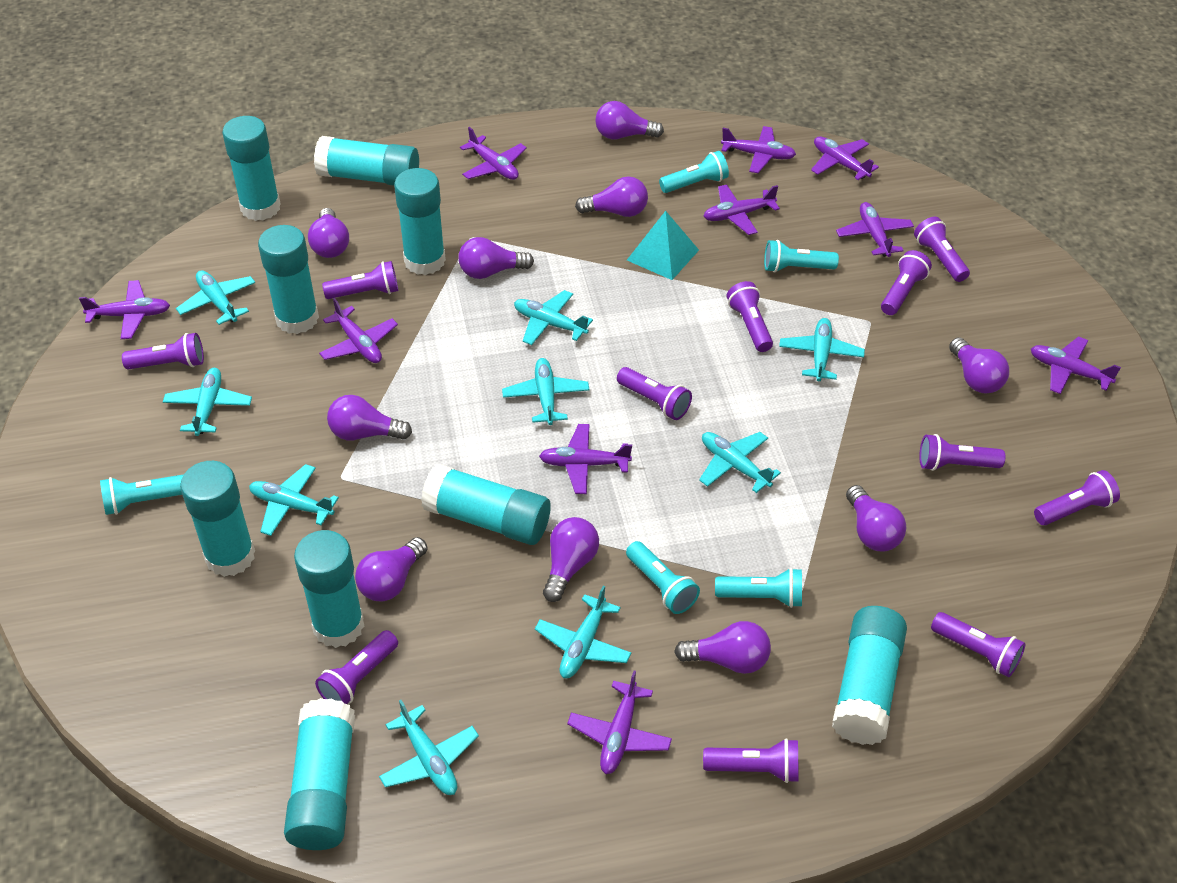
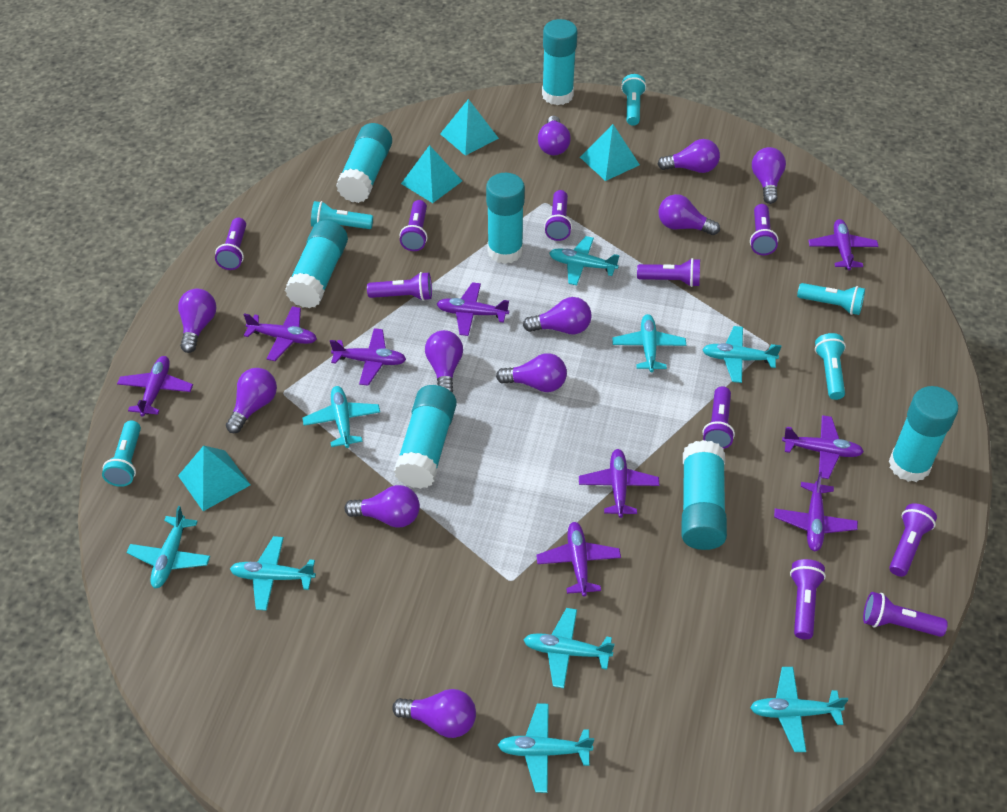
purple flashlight: [122,333,204,370] [315,630,398,704] [322,261,398,299] [617,367,692,420] [703,738,798,783] [727,281,773,352] [881,250,932,315] [914,217,970,282] [919,434,1005,471] [931,612,1026,677] [1034,470,1120,525] = 11 -> [215,218,246,270] [367,272,432,301] [400,200,427,251] [544,190,572,241] [637,258,700,287] [702,386,735,449] [750,204,778,255] [790,559,826,639] [863,592,948,637] [889,503,937,577] = 10
purple light bulb: [308,208,349,258] [327,395,412,441] [355,537,428,601] [458,237,534,279] [543,517,599,602] [575,176,648,217] [595,101,664,139] [674,621,771,674] [846,485,906,551] [949,337,1009,393] = 10 -> [178,289,217,353] [226,368,277,433] [344,485,420,528] [392,689,476,738] [425,330,463,393] [496,353,567,392] [523,297,592,334] [538,116,571,155] [657,139,720,173] [659,194,720,235] [752,147,786,204] = 11
purple plane: [79,280,170,339] [319,298,398,363] [460,127,527,180] [539,424,632,494] [567,671,672,774] [703,185,780,235] [721,126,796,173] [811,136,879,180] [836,202,914,257] [1031,336,1121,394] = 10 -> [117,356,193,417] [244,306,317,361] [330,328,406,386] [437,282,509,336] [536,522,621,596] [579,449,659,518] [774,472,858,551] [782,415,864,479] [808,219,879,270] = 9
turquoise glue stick: [180,461,255,577] [222,116,281,221] [258,225,319,334] [284,698,355,850] [294,530,364,648] [314,136,419,186] [394,168,446,275] [421,464,551,545] [832,606,907,745] = 9 -> [285,220,348,308] [336,123,392,203] [394,385,457,489] [486,173,525,264] [542,19,577,105] [681,440,727,550] [889,386,959,482] = 7
turquoise pyramid: [627,211,699,280] = 1 -> [178,445,251,511] [401,145,462,203] [440,99,499,156] [580,124,640,181] = 4

